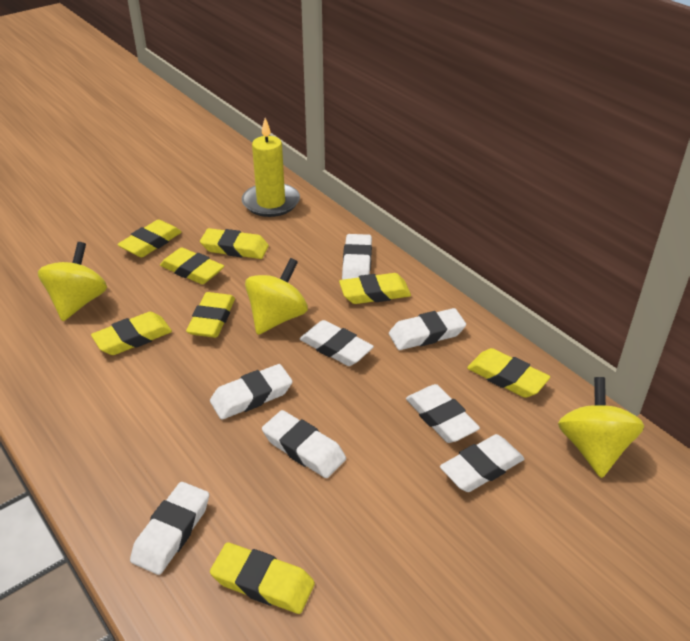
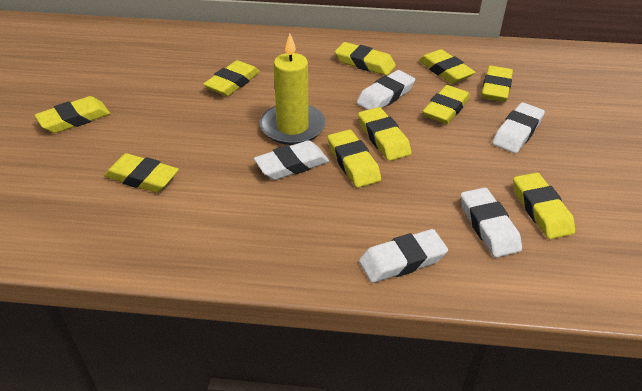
white eraser: [130,482,209,575] [210,364,293,420] [262,410,346,478] [300,320,374,366] [342,234,372,280] [389,308,466,350] [406,384,480,443] [440,434,524,492] = 8 -> [254,140,329,180] [357,70,415,110] [359,229,448,283] [461,187,522,257] [492,102,545,153] = 5
yellow eraser: [91,312,172,355] [117,220,182,257] [160,247,224,284] [186,292,235,338] [200,228,269,259] [210,542,315,614] [339,273,411,304] [467,348,550,398] = 8 -> [35,96,110,133] [104,153,179,193] [203,60,260,96] [327,130,381,188] [335,42,396,76] [358,107,411,161] [419,49,475,84] [423,85,470,124] [481,65,513,102] [513,172,575,239] = 10
yellow spinning top: [38,242,107,321] [245,258,308,335] [558,377,644,478] = 3 -> none = 0

